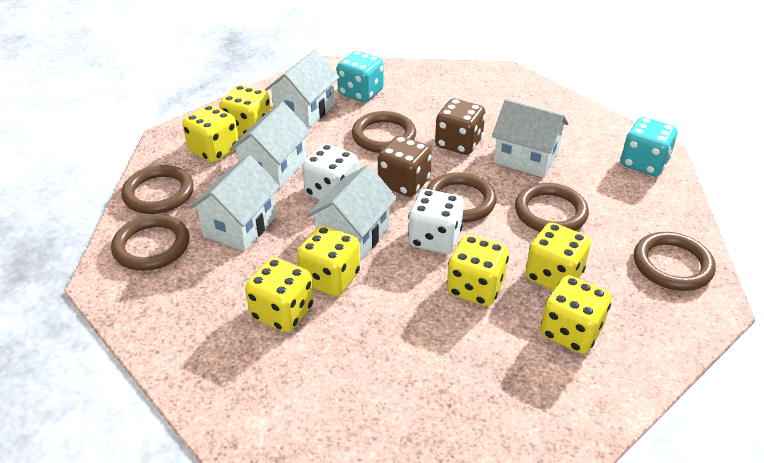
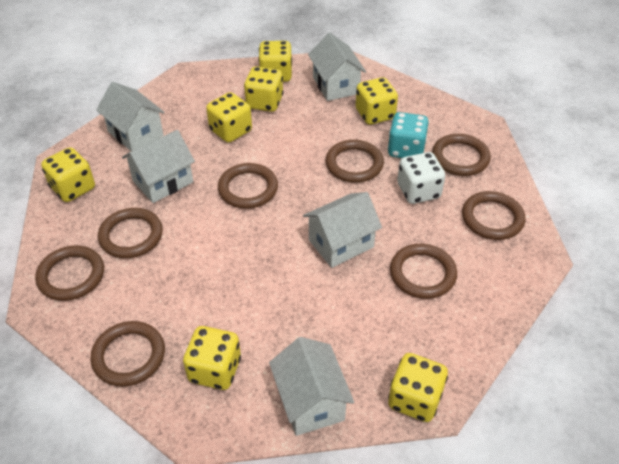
brown dice: [378,136,432,197] [435,99,485,155] = 2 -> none = 0
brown ring: [111,214,189,271] [121,165,194,214] [352,111,416,153] [426,172,497,223] [515,183,589,232] [634,232,716,291] = 6 -> [35,245,104,301] [90,321,165,387] [98,208,163,258] [218,163,278,209] [325,140,384,183] [390,244,457,299] [432,134,491,176] [462,191,525,240] = 8
turquoise dice: [337,51,384,102] [621,117,678,176] = 2 -> [388,112,429,158] = 1
white dice: [302,144,358,200] [408,189,464,254] = 2 -> [397,152,445,204] = 1

